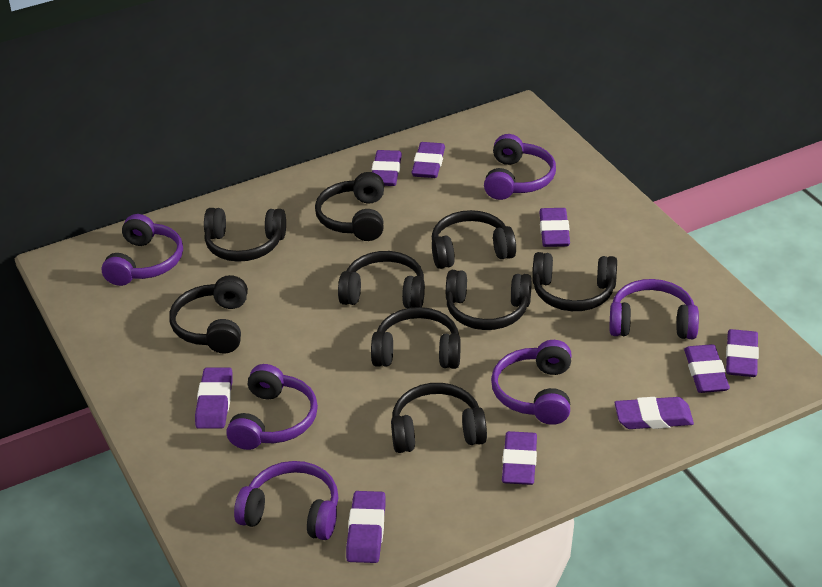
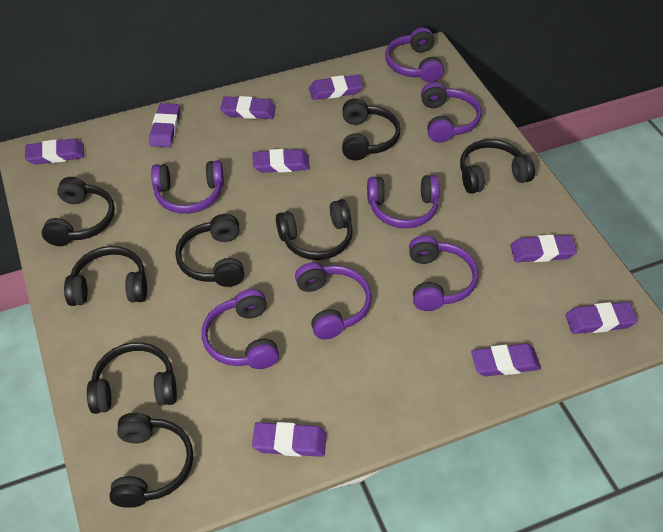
black headphones: [169,275,248,354] [204,208,286,262] [315,172,384,241] [338,251,425,308] [371,307,461,369] [391,383,487,453] [432,210,516,269] [446,270,532,330] [532,252,617,311] = 9 -> [42,177,115,246] [64,246,147,306] [87,342,177,414] [109,413,193,508] [175,214,244,287] [276,199,353,260] [342,98,401,161] [460,139,535,194] = 8
purple headphones: [102,214,183,286] [226,364,318,450] [234,461,338,540] [484,134,556,200] [491,340,572,425] [610,279,699,339] = 6 -> [151,160,224,214] [202,289,279,369] [295,262,372,339] [367,175,440,228] [385,27,444,83] [409,235,478,311] [421,82,482,143] = 7

